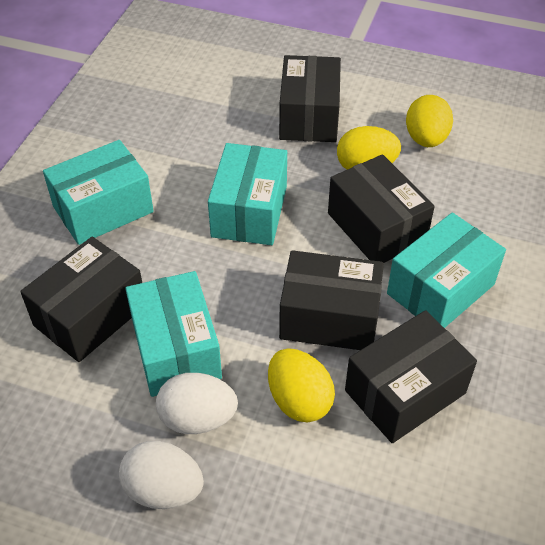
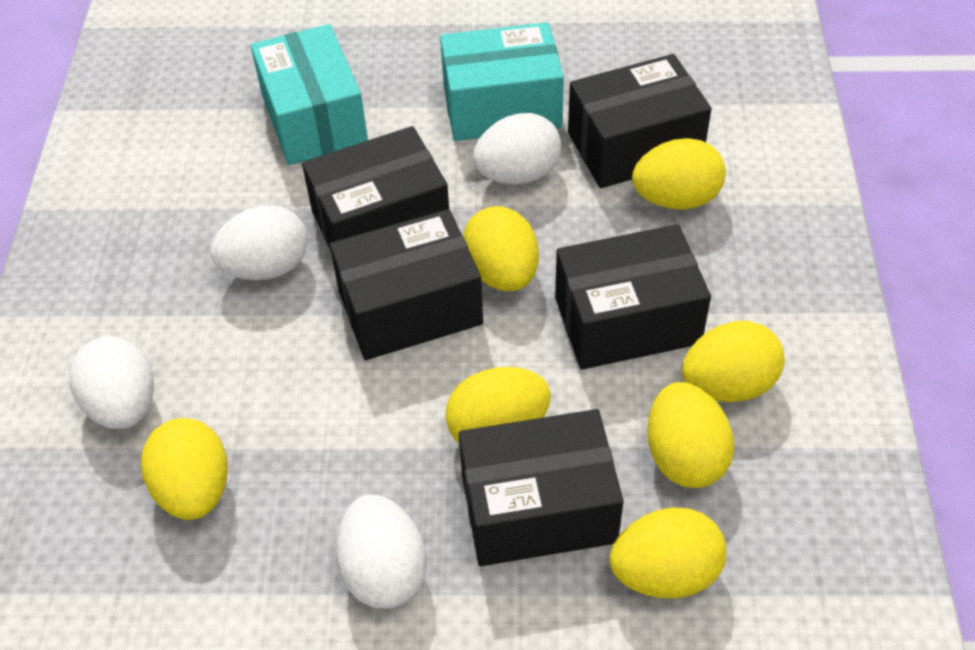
turquoise box: [43,140,154,245] [125,271,222,397] [208,143,287,245] [387,212,506,328] = 4 -> [251,24,368,165] [440,22,564,141] = 2
white egg: [119,441,204,509] [156,373,238,434] = 2 -> [70,336,154,429] [210,205,308,280] [336,494,427,609] [473,113,561,184] = 4
yellow egg: [268,348,335,422] [337,126,401,170] [406,95,453,147] = 3 -> [141,418,228,520] [445,367,551,443] [463,206,539,291] [609,507,726,598] [632,138,726,210] [647,382,734,488] [682,321,785,402] = 7

